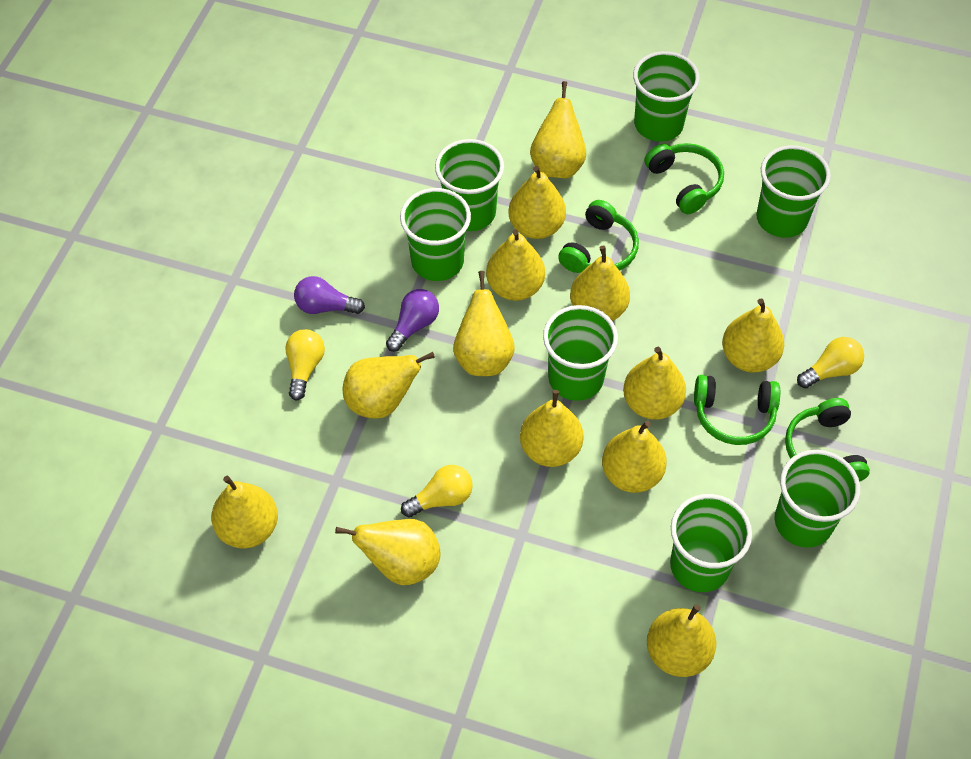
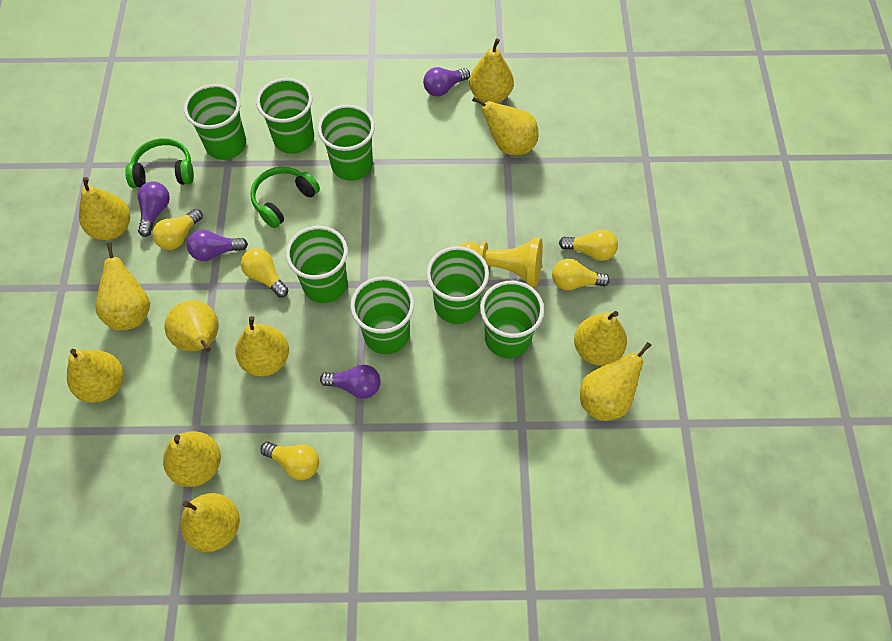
green headphones: [558,200,639,273] [644,143,724,214] [694,375,780,445] [785,398,870,482] = 4 -> [125,138,194,188] [250,167,320,228] = 2
purple light bulb: [294,276,365,314] [386,289,439,352] = 2 -> [138,182,170,237] [187,230,248,261] [320,365,381,399] [423,67,470,96] = 4
yellow light bulb: [285,329,325,401] [401,465,473,517] [797,337,864,388] = 3 -> [152,209,203,250] [241,248,288,297] [261,442,319,480] [552,259,610,291] [559,230,618,261] = 5
yellow pawn: none = 0 -> [460,238,543,287] = 1
yellow pear: [211,476,278,548] [335,519,441,585] [343,352,435,419] [453,271,515,376] [486,229,545,301] [508,166,566,239] [520,390,584,467] [530,81,586,179] [570,246,630,321] [602,421,667,493] [623,347,686,420] [647,604,716,677] [722,299,784,373] = 13 -> [67,349,123,403] [79,177,130,240] [96,242,150,330] [163,431,221,487] [165,300,219,352] [180,493,240,552] [235,316,289,376] [469,38,514,103] [472,97,539,155] [574,311,627,366] [580,342,651,421] = 11

